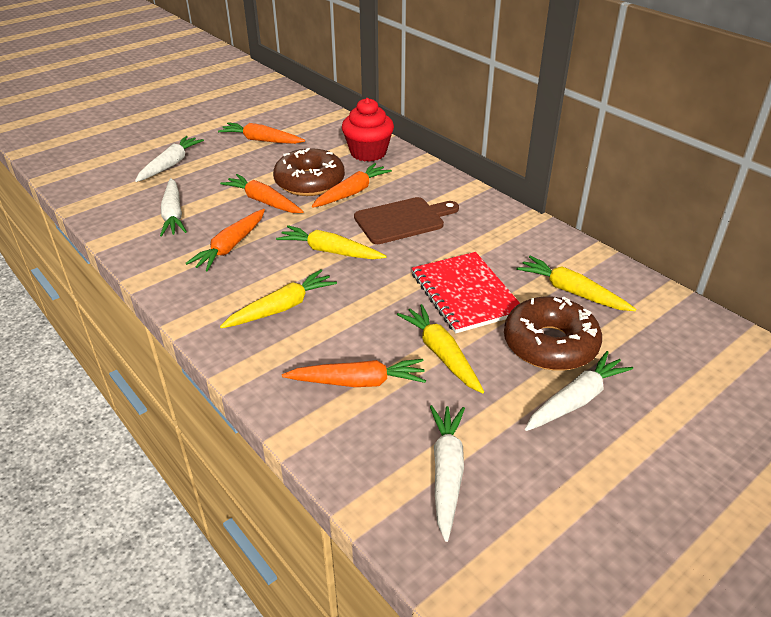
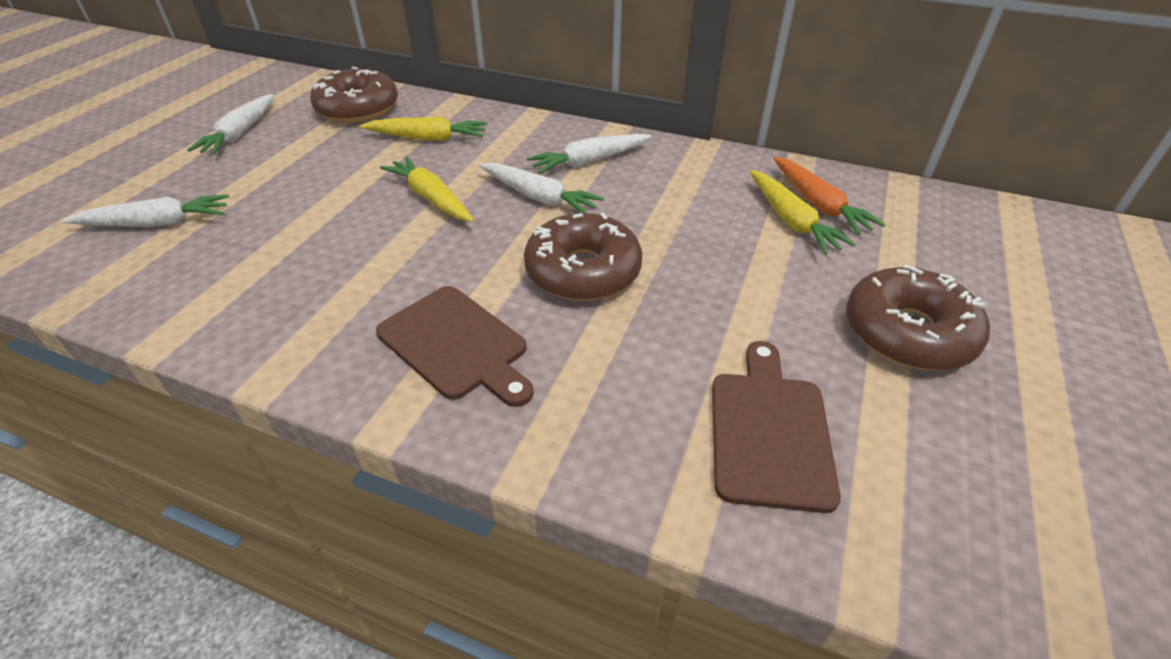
brown cutting board: [354,197,459,244] = 1 -> [376,286,534,407] [712,341,841,513] = 2
brown donut: [273,148,345,196] [504,296,602,371] = 2 -> [310,67,398,123] [524,213,642,301] [846,265,990,370] = 3
orange carrot: [185,209,265,272] [218,122,305,144] [220,174,303,213] [282,359,426,387] [312,163,392,208] = 5 -> [774,157,886,235] = 1
red cupcake: [342,98,394,162] = 1 -> none = 0
red notebook: [412,252,520,333] = 1 -> none = 0
yellow carrot: [220,270,337,328] [276,225,387,259] [397,304,484,394] [516,256,636,311] = 4 -> [360,117,487,141] [380,156,474,222] [750,170,856,255] = 3

